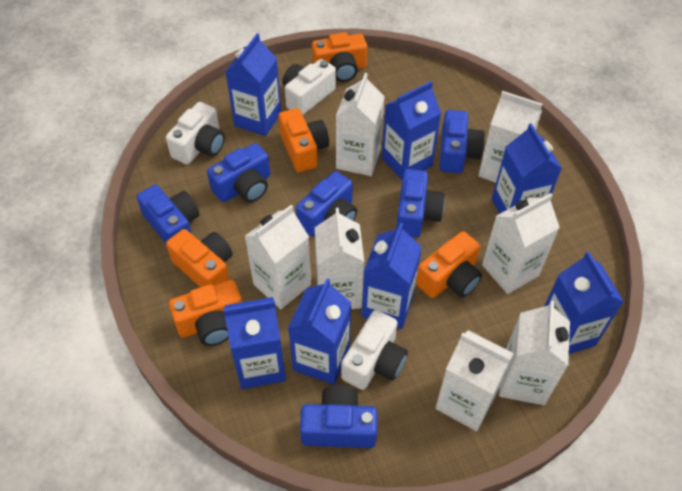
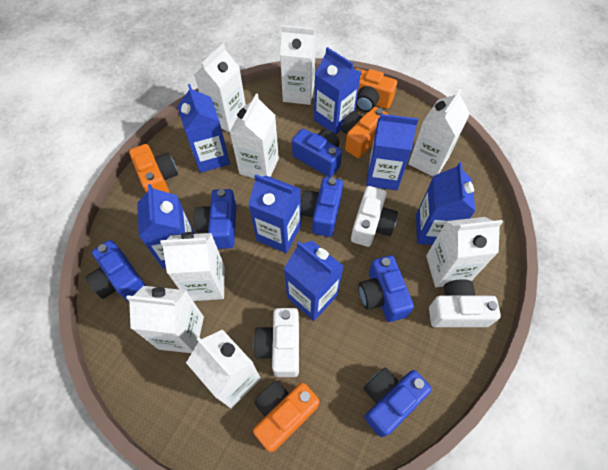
orange camera: [166,229,233,287] [169,280,242,346] [278,108,329,172] [312,32,367,82] [416,231,482,298] = 5 -> [129,144,178,193] [253,381,320,452] [341,107,389,158] [355,68,397,112] = 4
white carton: [245,205,311,309] [315,208,364,309] [336,73,385,176] [436,330,514,431] [478,91,542,183] [482,193,560,294] [499,301,570,405] = 7 -> [126,286,204,353] [160,232,225,301] [186,330,261,409] [194,44,246,133] [230,94,279,179] [280,25,316,105] [408,89,470,176] [426,217,503,287] = 8

